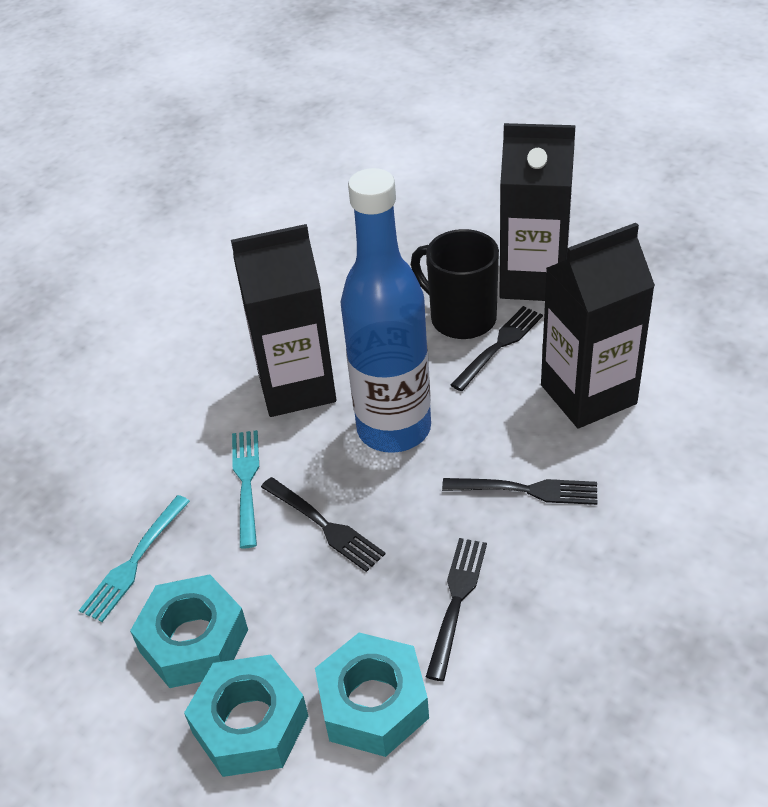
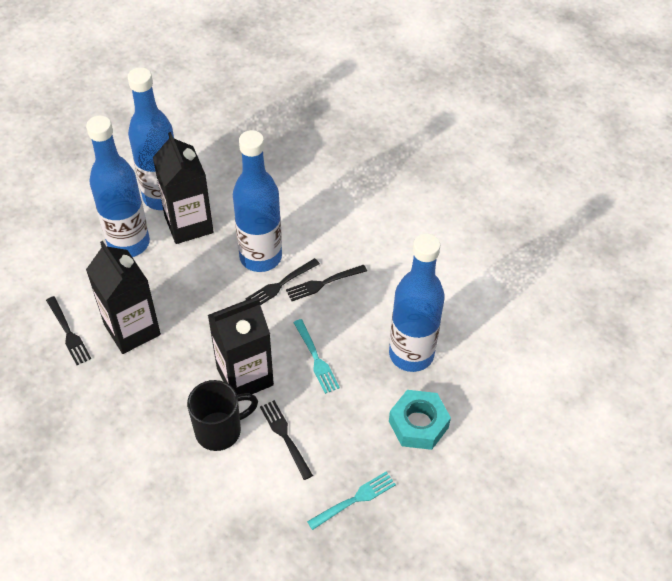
blue bottle: [341,168,431,453] = 1 -> [86,115,150,257] [128,67,174,210] [233,130,282,272] [389,233,445,372] = 4
turquoise nut: [130,574,248,688] [184,654,308,777] [315,633,429,757] = 3 -> [389,390,451,450] = 1

